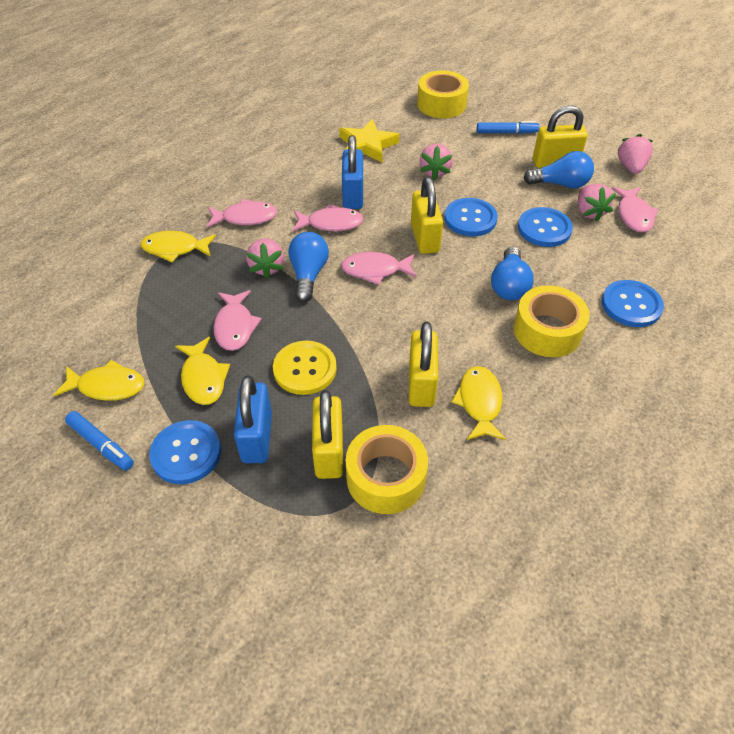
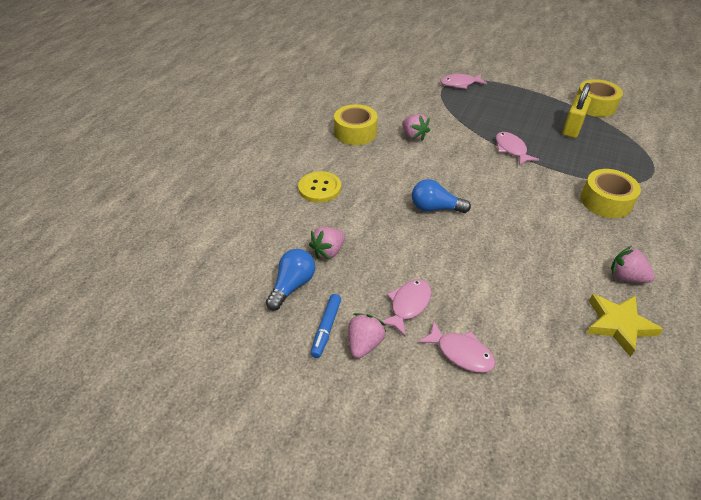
blue button: [149,420,221,484] [444,198,498,236] [518,207,573,247] [602,280,664,327] = 4 -> none = 0
blue light bulb: [288,232,329,302] [491,247,534,300] [524,151,594,188] = 3 -> [266,249,315,310] [412,179,471,213] = 2
blue marker: [65,411,134,471] [477,121,540,134] = 2 -> [310,294,341,358] = 1
blue padlock: [234,375,272,463] [342,135,363,209] = 2 -> none = 0
pink fish: [207,199,277,228] [213,290,262,351] [292,204,363,231] [341,252,417,285] [612,187,659,232] = 5 -> [382,279,432,336] [418,320,496,373] [440,74,487,89] [496,132,539,166] = 4
yellow fish: [53,360,144,401] [141,231,216,262] [175,337,230,405] [451,366,506,440] = 4 -> none = 0
yellow padlock: [312,390,343,479] [409,322,438,407] [411,177,443,254] [533,105,588,168] = 4 -> [562,83,591,138] = 1

